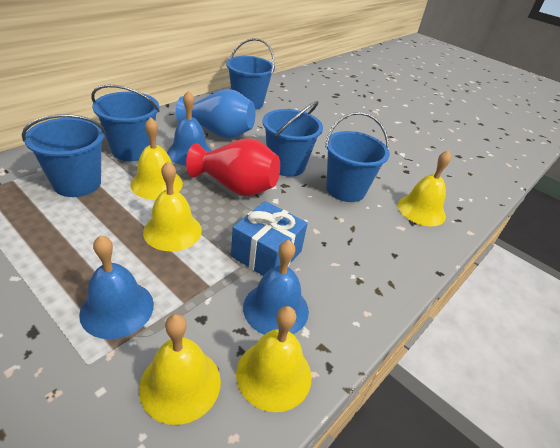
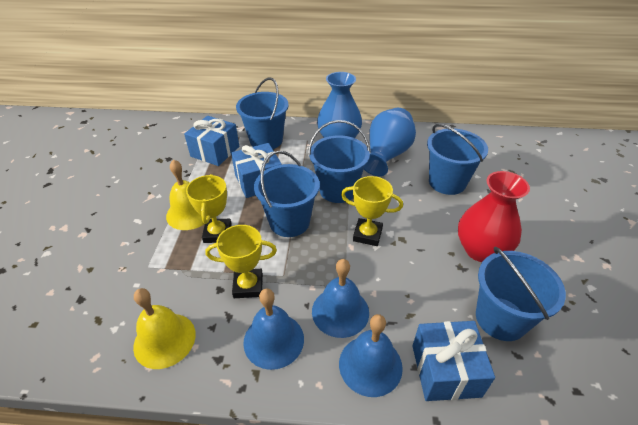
blue gift: [231,201,308,276] = 1 -> [184,116,240,166] [231,143,282,198] [412,321,495,401] = 3
blue vase: [176,89,255,139] = 1 -> [317,72,362,138] [364,108,416,176] = 2
yellow bell: [130,117,183,200] [139,314,221,425] [143,161,202,251] [236,306,312,412] [398,150,451,226] = 5 -> [133,288,196,369] [166,160,211,230] = 2
yellow trophy: none = 0 -> [186,174,232,243] [205,225,277,298] [341,176,403,246] = 3

